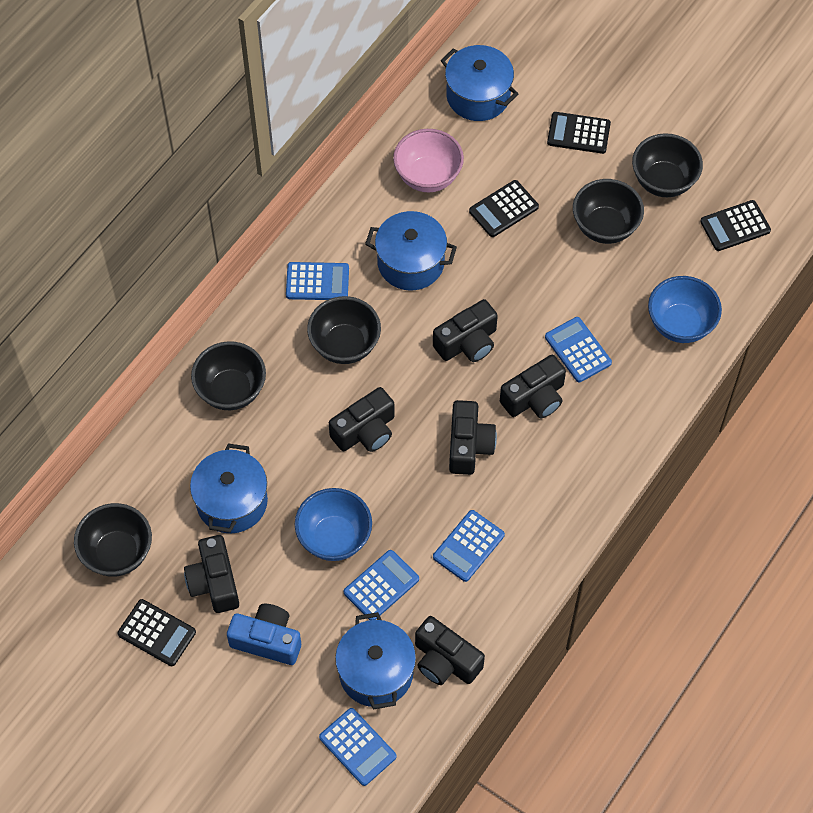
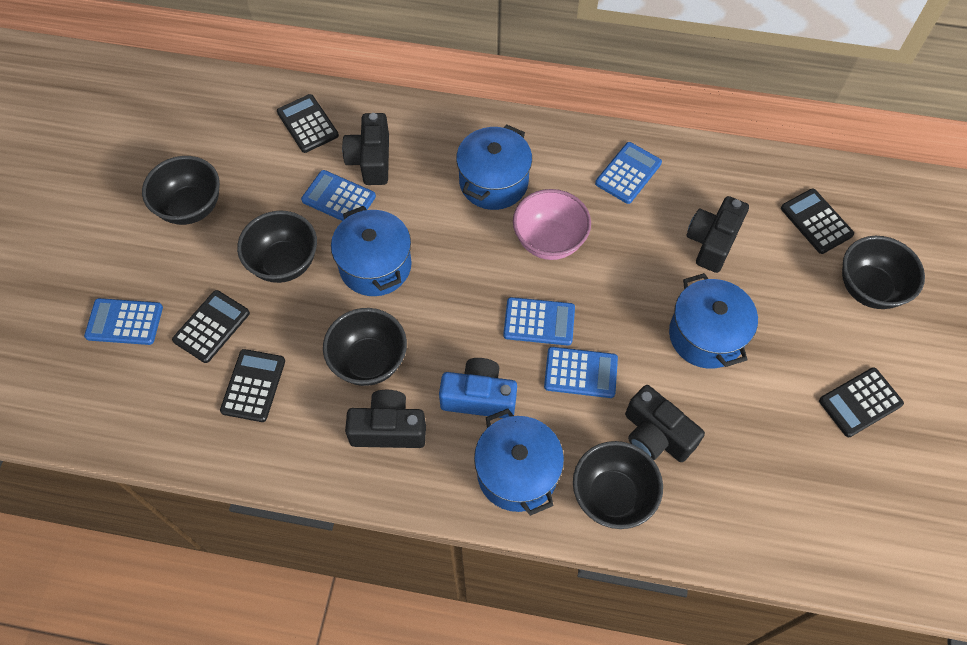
black calculator: [117,599,196,666] [469,180,539,237] [547,112,611,154] [700,200,771,251] = 4 -> [172,290,250,363] [220,349,285,422] [277,94,339,153] [781,189,854,254] [819,367,904,437] = 5
black camera: [184,535,239,613] [329,387,395,452] [415,616,485,685] [433,299,498,362] [449,400,497,475] [500,355,566,418] = 6 -> [342,113,389,185] [345,390,426,448] [625,385,705,462] [686,196,749,273] = 4
blue bowl: [295,488,372,561] [648,276,722,343] = 2 -> none = 0

